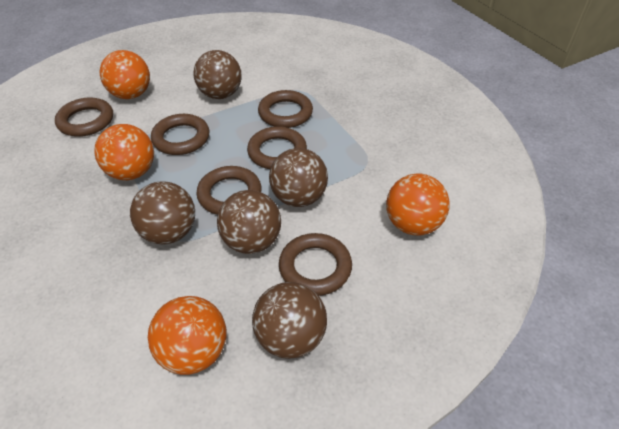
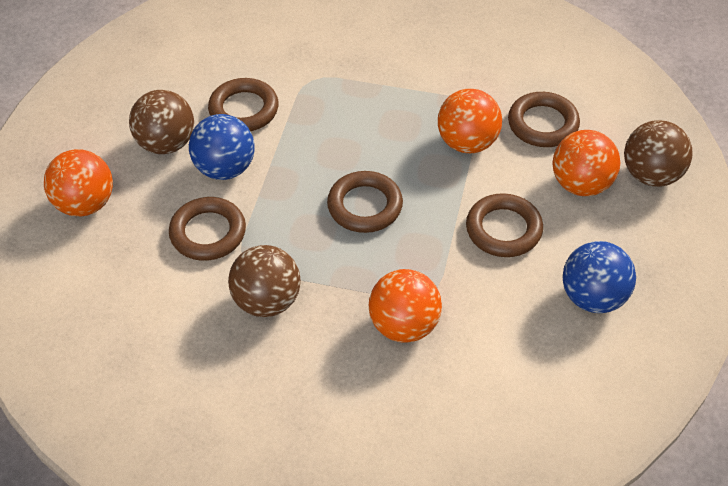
blue ball: none = 0 -> [189,114,255,180] [562,241,636,313] = 2
brown ball: [130,181,195,244] [194,50,242,99] [217,190,281,254] [252,282,327,359] [269,148,328,207] = 5 -> [129,90,194,154] [228,245,301,317] [624,120,692,187] = 3
brown ring: [55,97,113,137] [151,114,209,155] [197,166,262,215] [247,126,307,169] [258,90,313,128] [279,233,352,296] = 6 -> [169,197,246,261] [208,78,278,131] [327,171,403,233] [466,193,543,257] [508,92,580,147] = 5

